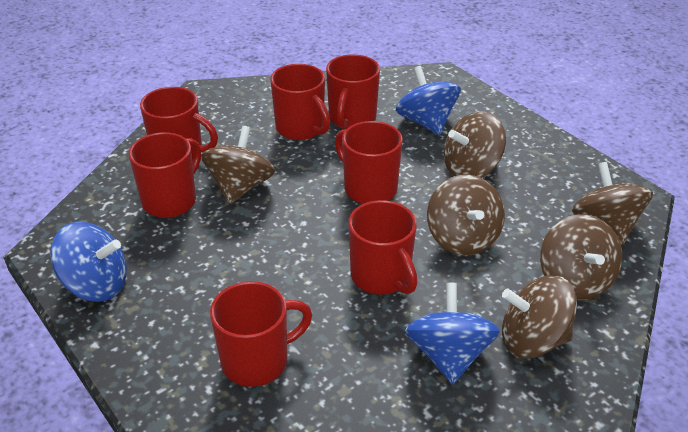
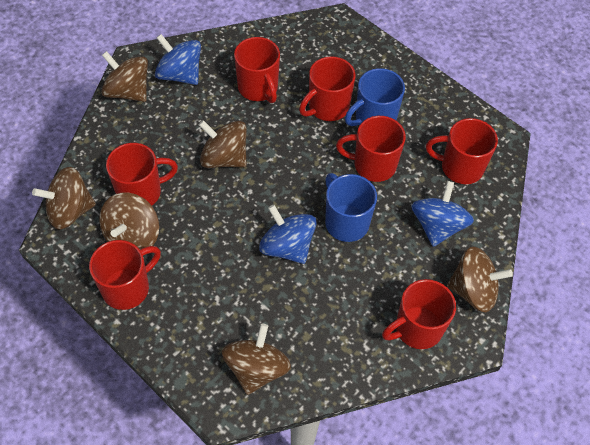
blue mug: none = 0 -> [325,173,377,242] [345,68,405,126] = 2

